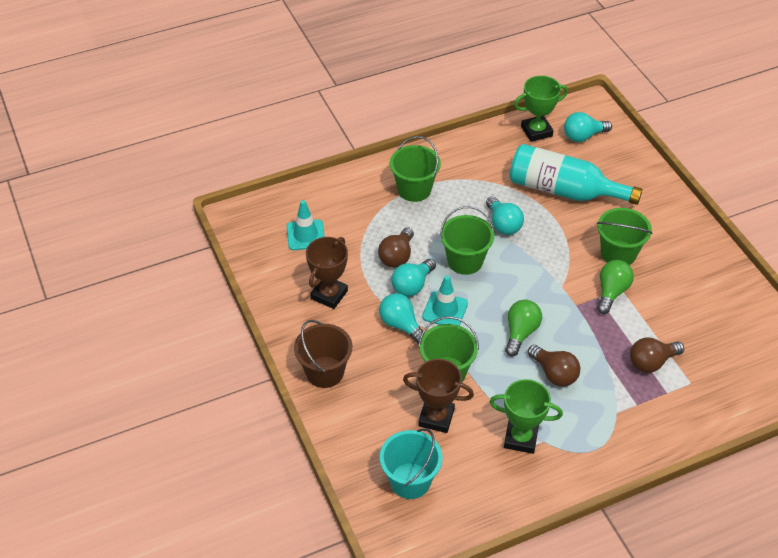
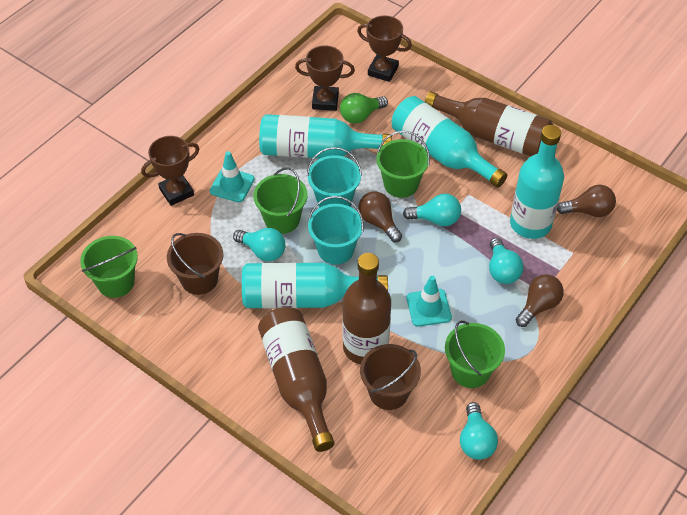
brown bottle: none = 0 -> [258,307,334,452] [342,253,391,364] [425,91,553,156] = 3
brown bucket: [294,320,352,388] = 1 -> [167,233,223,295] [360,344,421,410] = 2
brown trophy: [306,237,348,309] [403,359,474,433] = 2 -> [141,136,199,206] [295,45,355,111] [357,15,412,82] = 3
green light bulb: [505,300,542,357] [597,260,634,314] = 2 -> [340,93,388,124] = 1
green trophy: [489,379,563,454] [514,76,568,142] = 2 -> none = 0
turquoise bottle: [510,144,642,205] = 1 -> [242,263,388,308] [259,114,392,158] [392,96,507,188] [510,125,564,239] = 4
turquoise bucket: [380,429,442,499] = 1 -> [307,147,362,208] [308,196,364,265] = 2

